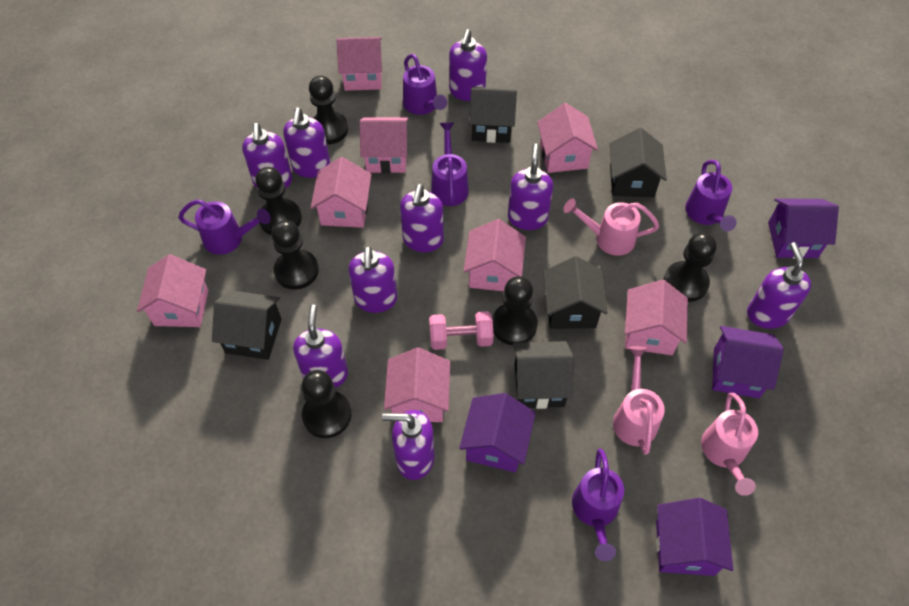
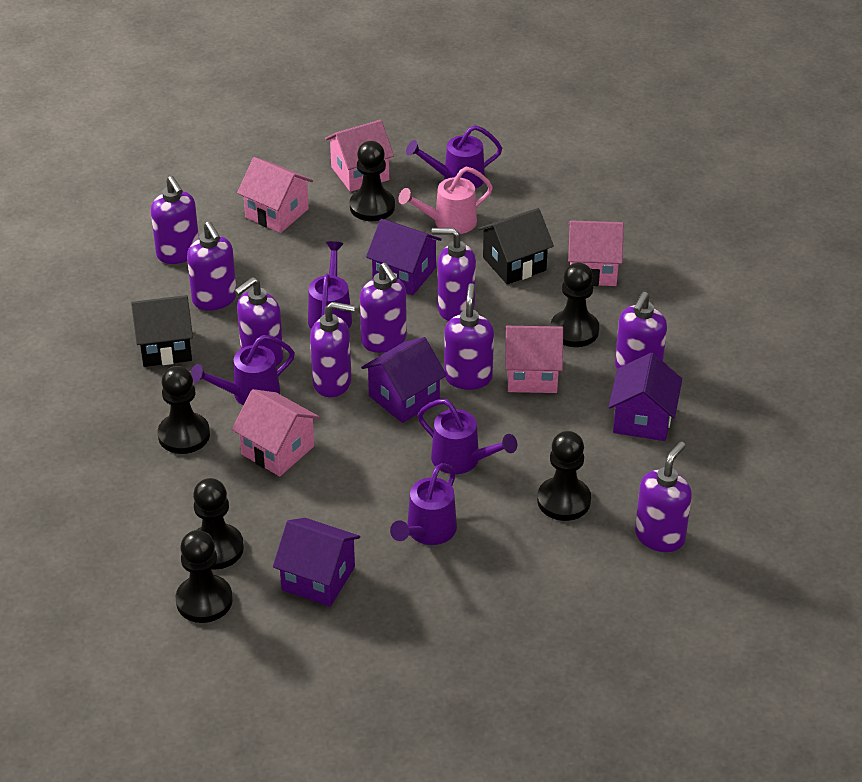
black house: [212,290,282,360] [469,87,517,143] [513,341,573,409] [544,256,608,329] [610,128,667,197] = 5 -> [131,295,193,367] [478,208,554,285] = 2
pink dumbbell: [429,311,494,350] = 1 -> none = 0
pink house: [137,254,208,327] [311,157,372,228] [336,37,382,91] [360,117,409,174] [384,347,450,422] [464,219,526,291] [537,103,598,173] [625,280,688,355] = 8 -> [232,389,320,476] [237,157,313,233] [325,120,394,192] [505,326,563,393] [568,220,624,286] = 5
pink watering can: [564,198,659,256] [613,346,665,455] [701,393,758,496] = 3 -> [398,167,493,234] = 1

